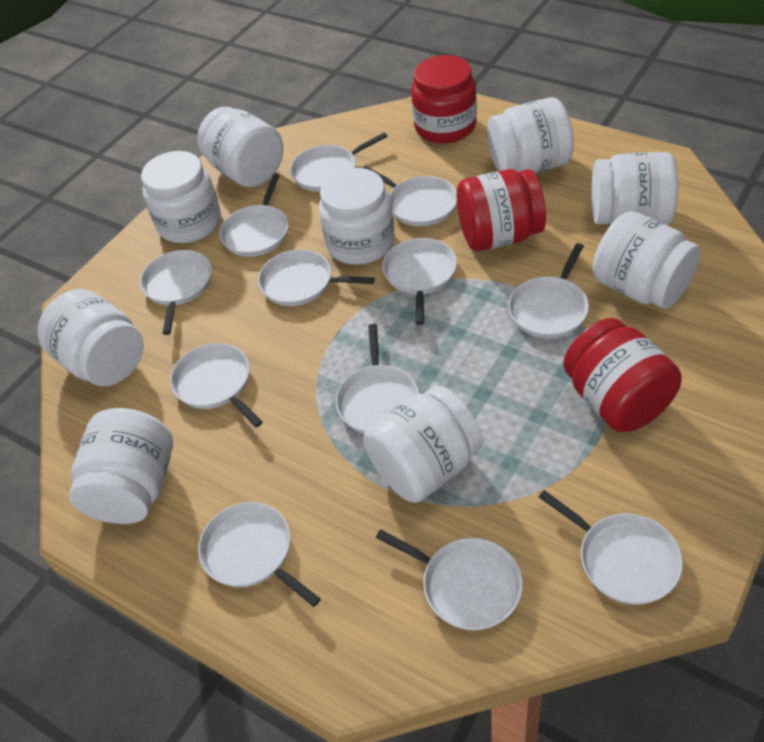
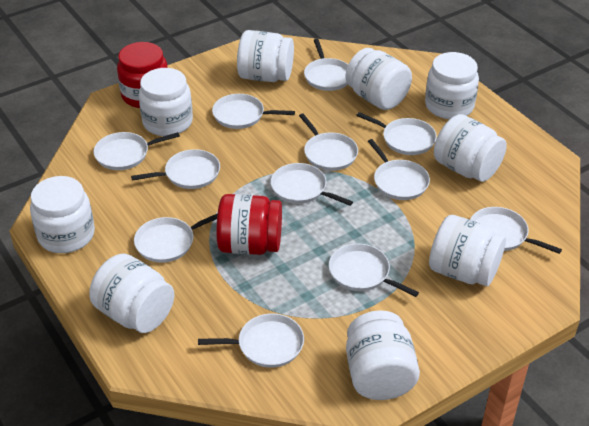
red jar: [411,55,477,143] [457,169,546,251] [563,318,682,432] = 3 -> [117,42,168,108] [216,194,282,255] = 2

